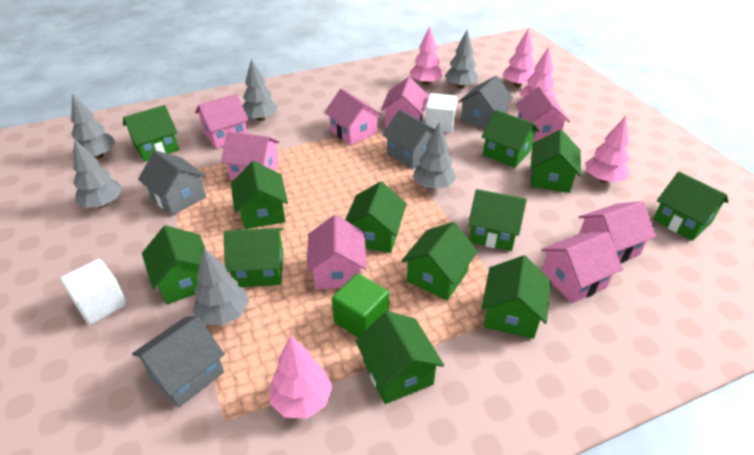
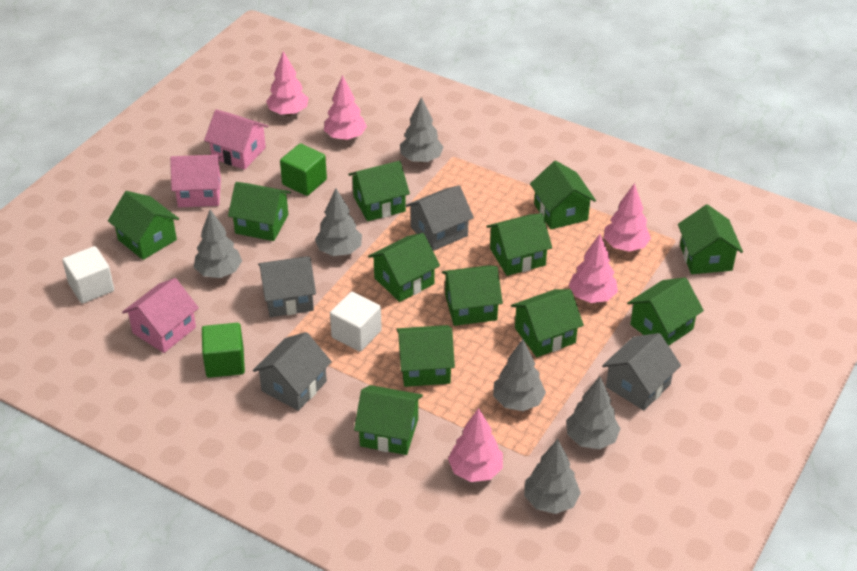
green cube: [332,273,389,337] = 1 -> [202,323,245,378] [280,143,327,196] = 2
pink house: [195,94,249,149] [221,131,280,180] [307,215,367,289] [324,89,382,145] [381,77,429,128] [515,86,570,142] [541,232,623,303] [579,201,656,263] = 8 -> [122,278,199,353] [170,155,221,207] [204,109,268,170] = 3

